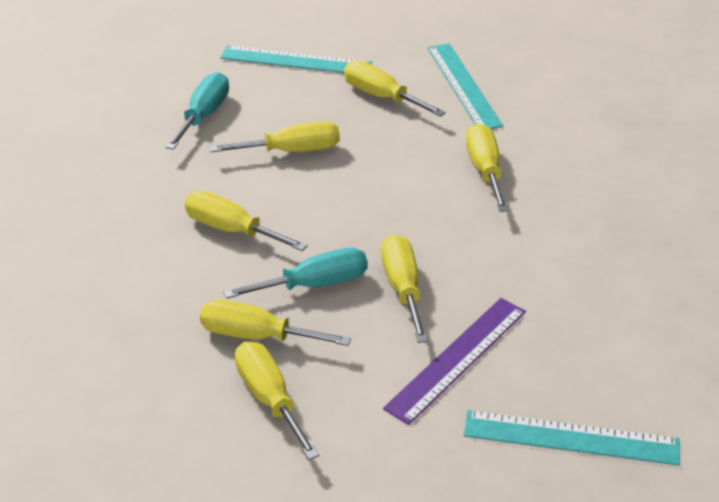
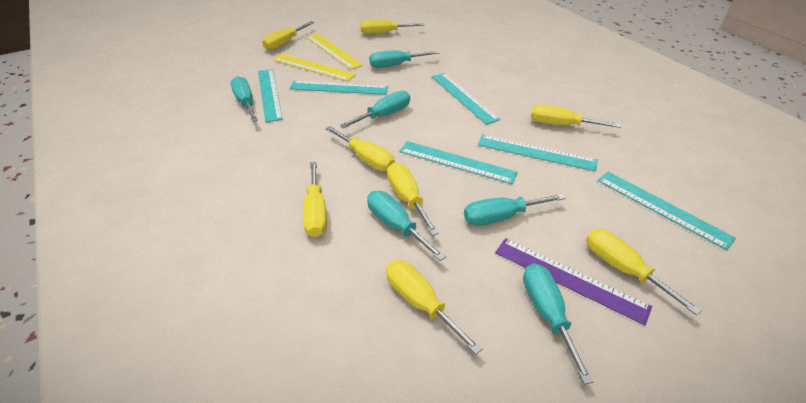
turquoise ruler: [220,45,372,73] [427,44,503,129] [464,410,680,465] = 3 -> [258,69,283,122] [290,81,388,95] [399,141,518,184] [432,73,500,125] [478,135,598,172] [597,172,736,250] = 6
turquoise screwdriver: [166,72,229,150] [223,248,368,299] = 2 -> [231,76,258,122] [340,90,410,128] [367,191,446,261] [369,50,439,68] [464,194,565,226] [523,263,594,384] = 6
yellow ruler: none = 0 -> [273,54,356,81] [306,33,363,70] = 2
yellow screwdriver: [185,191,308,251] [200,300,351,346] [210,121,340,152] [235,341,319,460] [344,60,446,117] [381,234,428,343] [466,123,509,212] = 7 -> [262,21,314,50] [303,162,327,237] [325,126,395,171] [360,19,425,34] [386,260,483,354] [387,163,439,236] [531,104,620,128] [586,229,702,315] = 8

